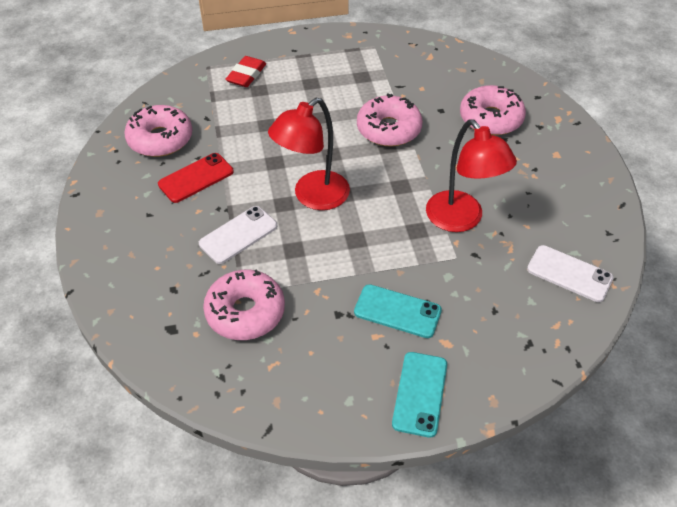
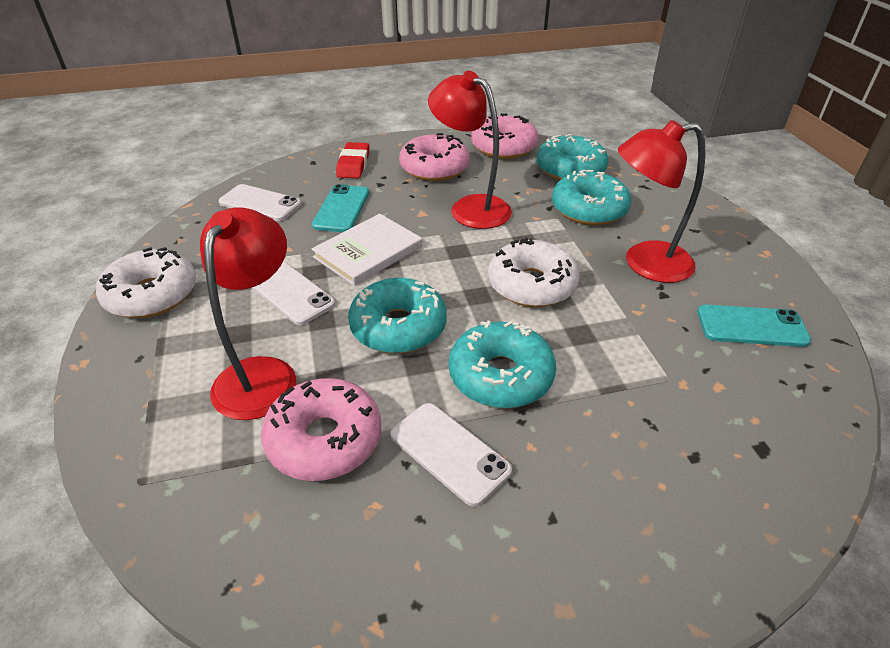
pink donut: [124,105,192,157] [203,269,285,340] [357,93,422,146] [460,85,526,135] = 4 -> [261,378,381,481] [399,133,470,181] [471,113,538,159] = 3
red lamp: [268,98,350,210] [426,120,517,232] = 2 -> [200,207,296,420] [428,71,512,229] [618,120,705,283] = 3
red phone: [158,153,233,203] = 1 -> none = 0
turquoise donut: none = 0 -> [348,278,447,353] [449,321,556,408] [537,134,608,180] [552,170,631,225] = 4
white book: none = 0 -> [311,214,422,286] = 1
white donut: none = 0 -> [96,247,196,318] [488,238,580,307] = 2
white phone: [199,206,277,264] [527,245,614,302] = 2 -> [219,184,301,221] [252,262,335,325] [390,403,512,507] = 3

